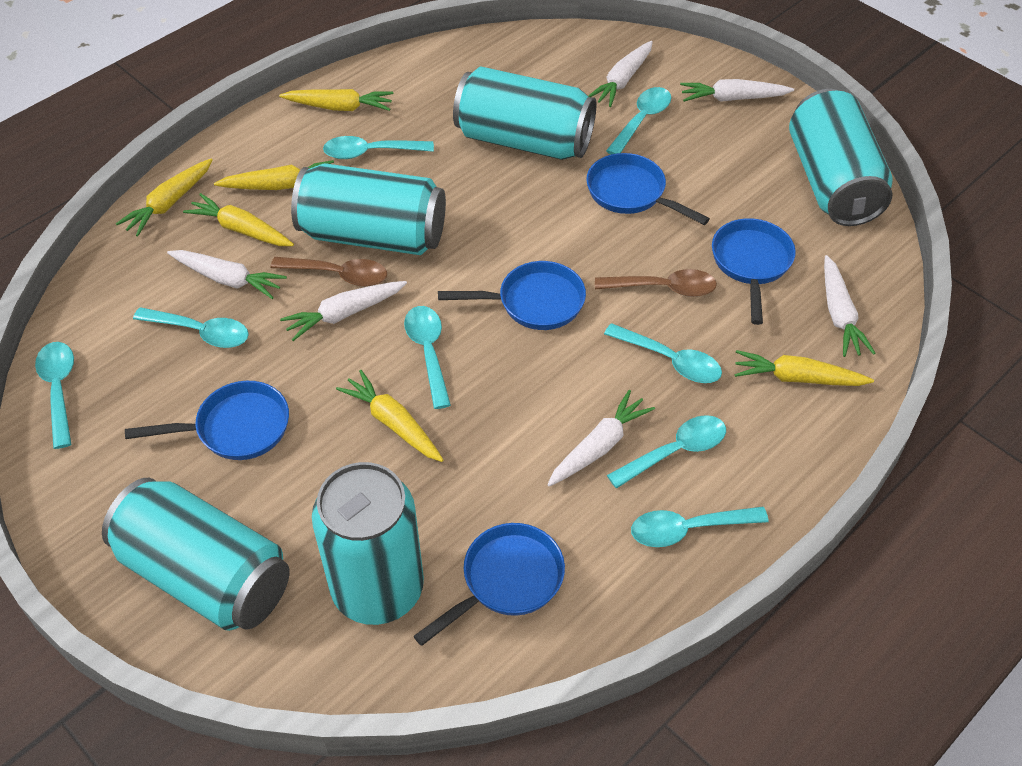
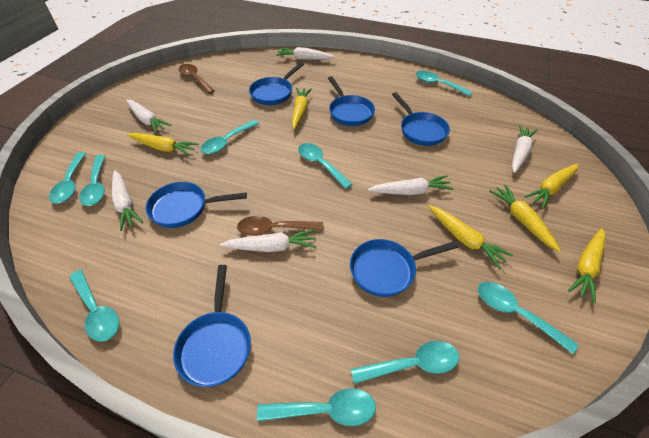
blue pan: [125,381,289,460] [414,523,565,646] [438,261,586,330] [586,153,710,225] [712,218,796,325] = 5 -> [146,182,247,228] [173,265,251,387] [249,62,304,105] [328,76,375,126] [350,239,458,297] [392,92,450,146] = 6
turquoise can: [102,478,290,631] [291,163,446,255] [312,462,424,625] [453,66,596,160] [789,89,893,226] = 5 -> none = 0
turquoise spoon: [35,342,74,449] [133,307,249,348] [323,136,434,159] [404,306,451,409] [604,323,722,383] [606,87,671,154] [607,415,726,489] [631,507,769,547] = 8 -> [49,152,86,204] [69,270,119,342] [79,155,105,206] [201,120,259,154] [257,388,376,426] [298,143,352,189] [351,341,460,384] [416,71,473,96] [478,282,578,354] = 9

